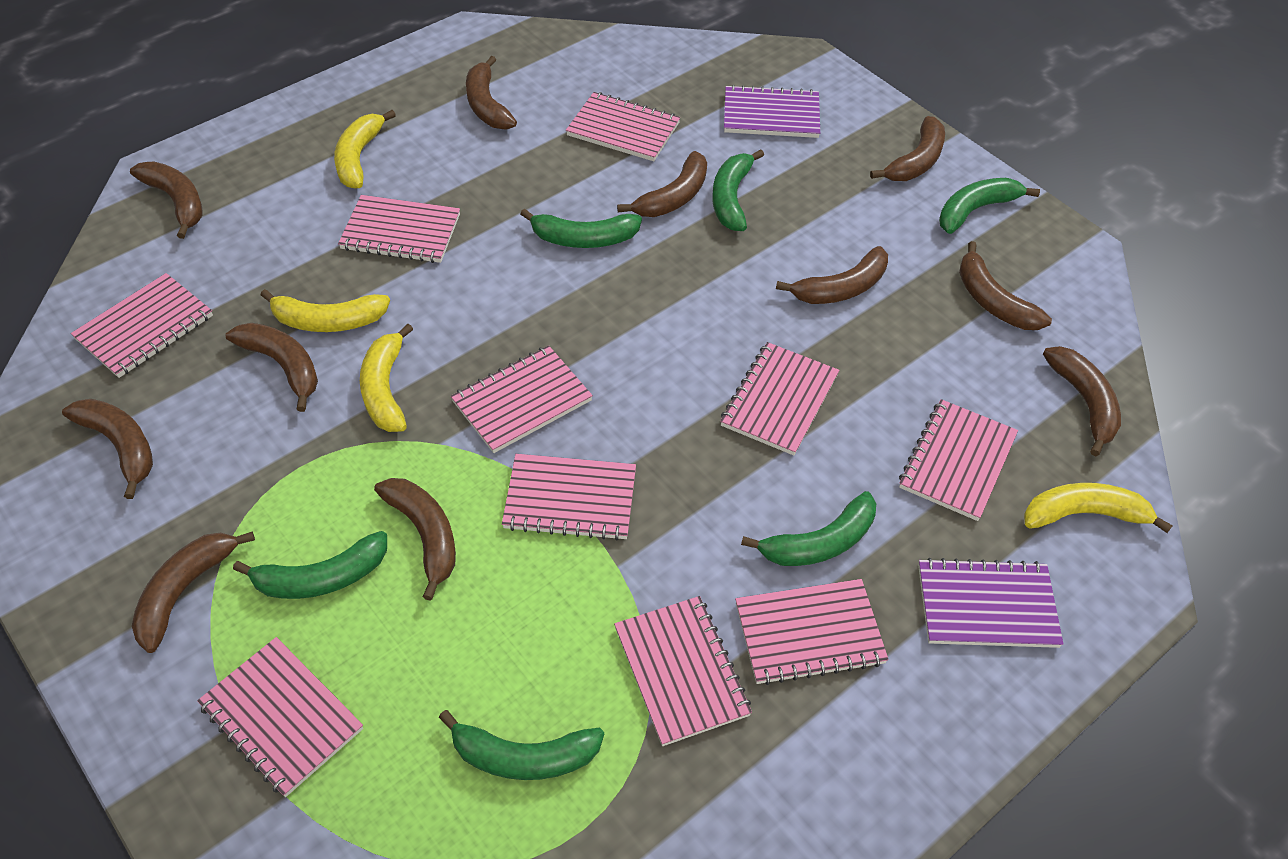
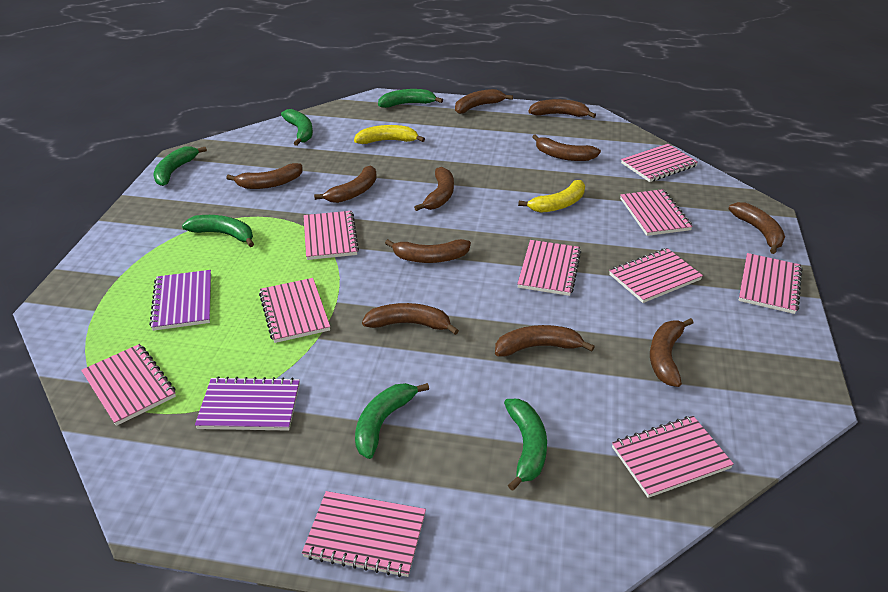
yellow banana: [261,289,390,332] [334,110,396,188] [360,324,413,432] [1024,483,1173,533] = 4 -> [354,125,425,144] [518,180,585,213] = 2

